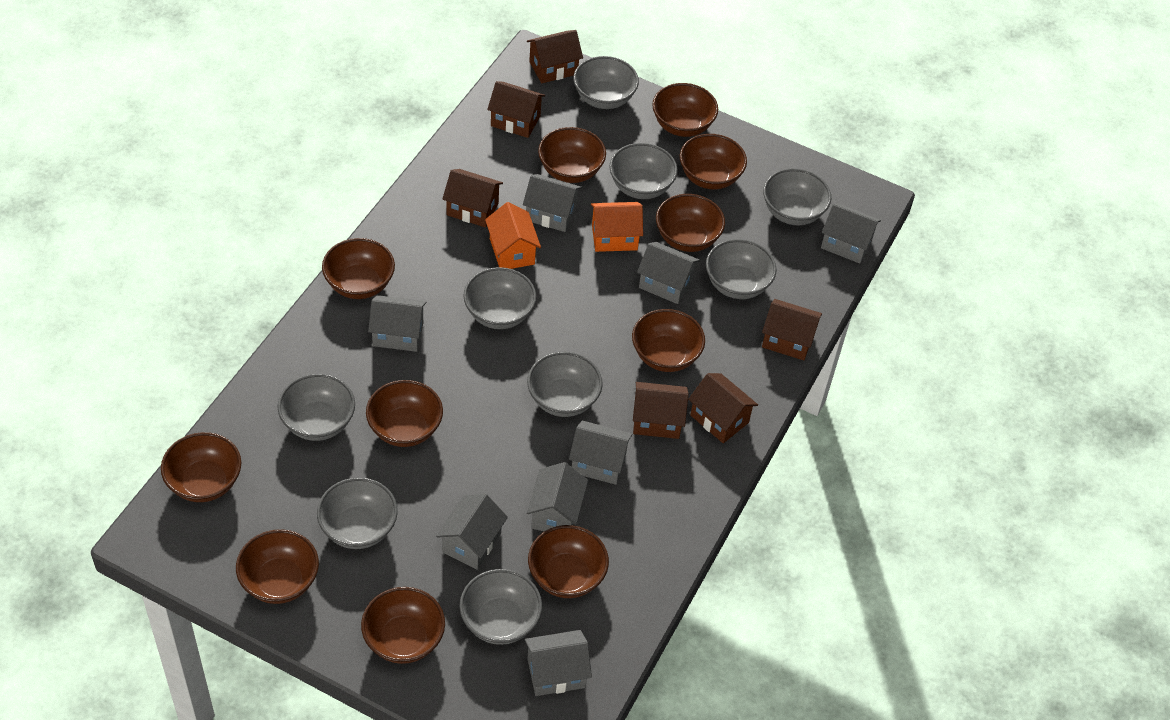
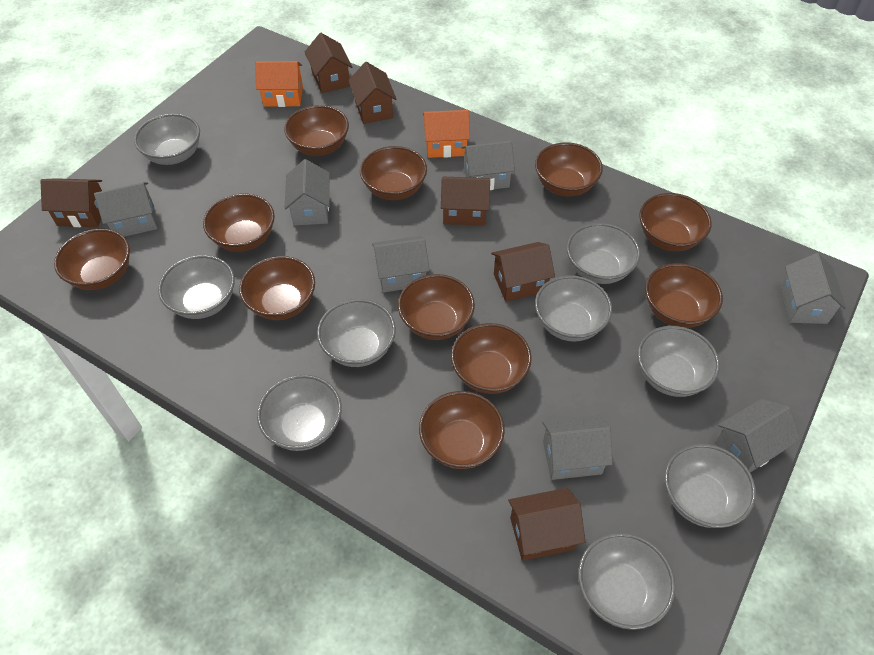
grey house: [368,295,426,352] [436,494,508,570] [523,174,582,232] [525,630,592,696] [527,462,588,531] [569,421,632,485] [637,242,700,304] [821,203,881,263] = 8 -> [94,182,158,237] [285,159,330,226] [372,236,430,293] [462,141,515,190] [542,415,613,480] [715,399,801,472] [780,253,846,324] = 7

